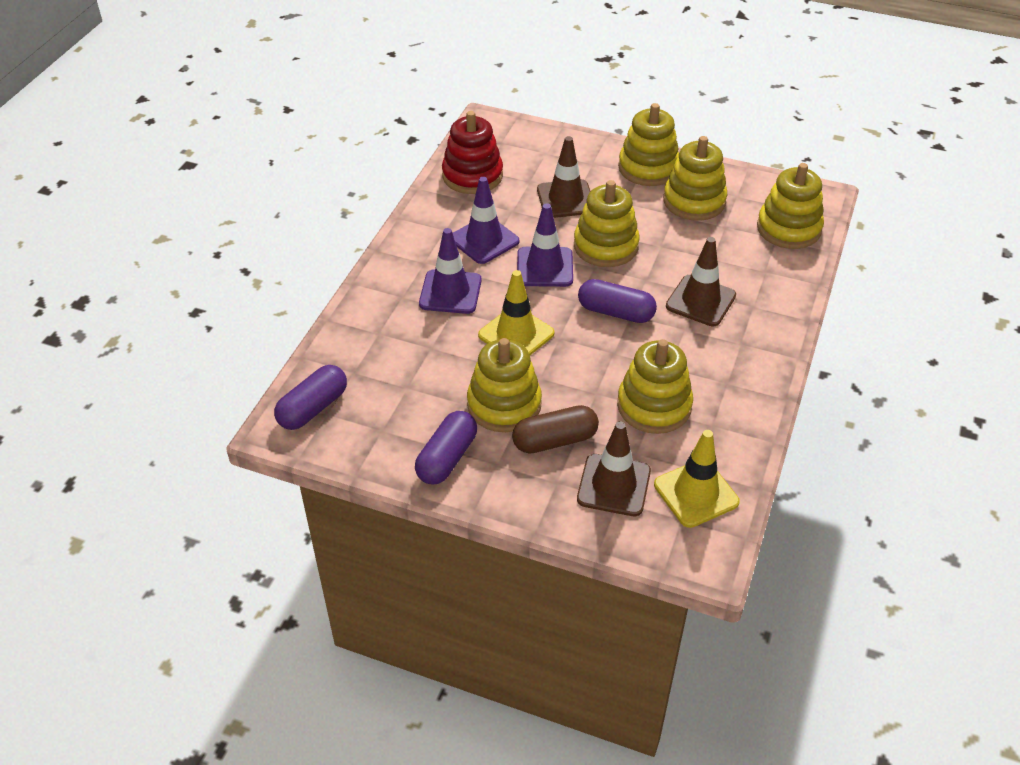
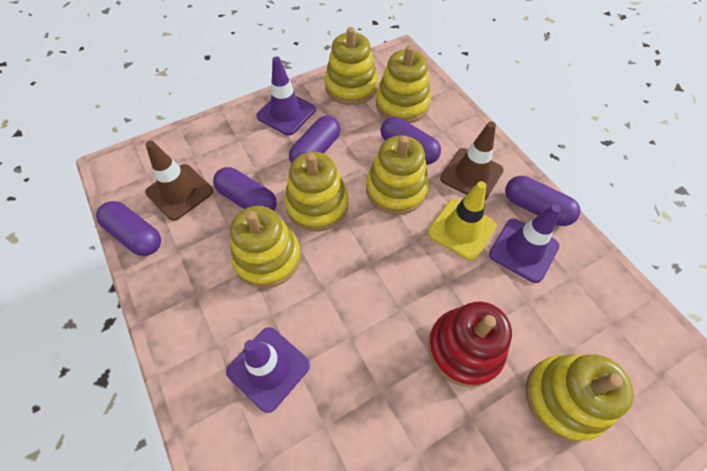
brown capsule: [512,405,599,454] = 1 -> none = 0
brown traffic cone: [537,136,590,218] [577,421,651,516] [666,237,736,326] = 3 -> [145,140,213,221] [440,121,504,200] = 2
purple capsule: [274,365,347,430] [415,411,477,484] [578,279,657,323] = 3 -> [96,201,161,256] [213,167,277,211] [289,116,340,163] [380,117,441,165] [505,176,581,226] = 5
yellow traffic cone: [478,270,554,355] [654,430,740,528] = 2 -> [428,181,497,261] = 1

